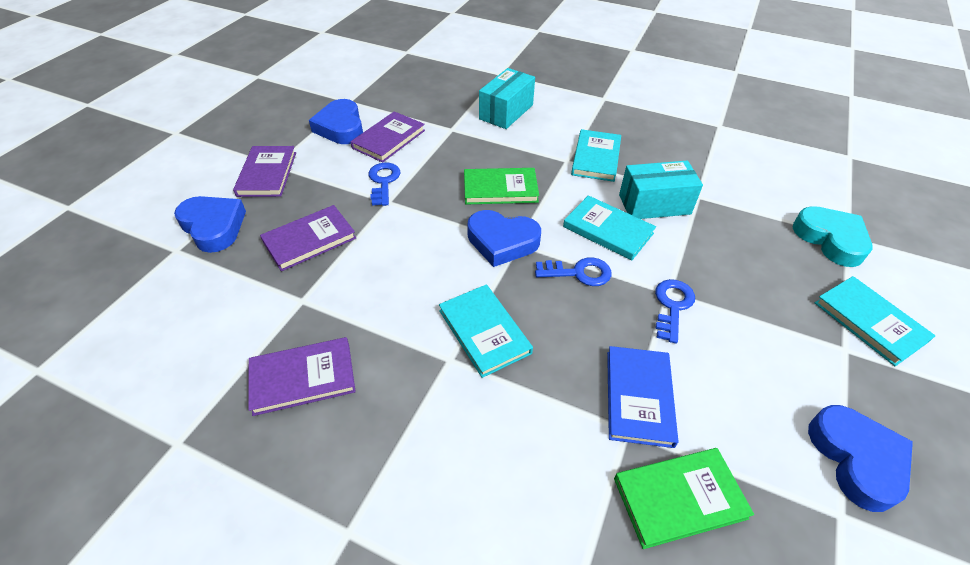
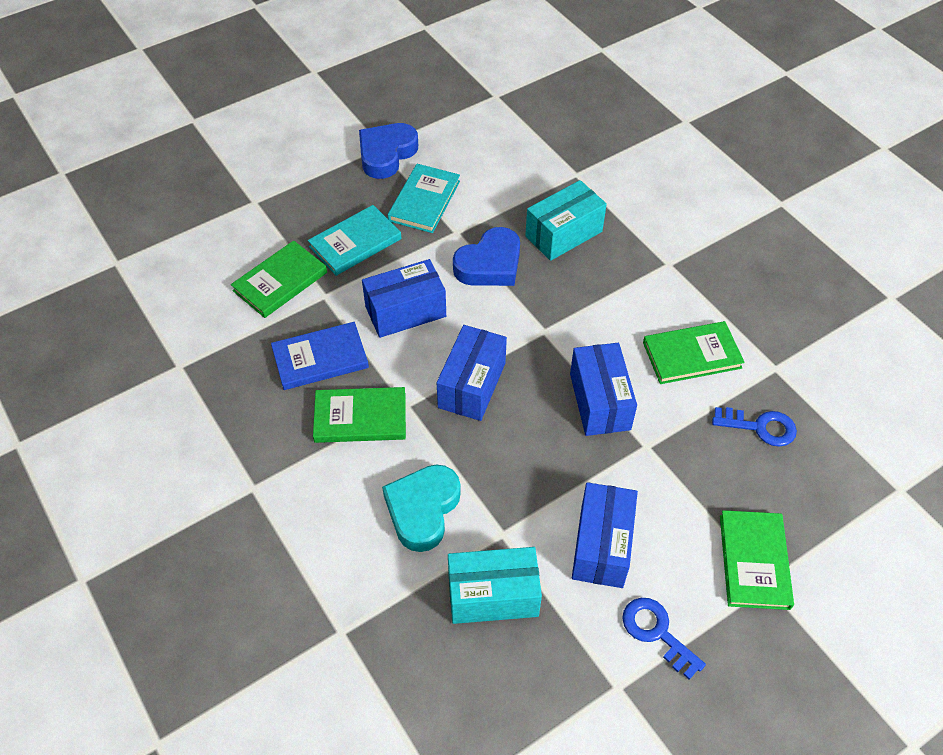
blue box: none = 0 -> [362,259,446,338] [437,325,507,421] [570,343,637,436] [572,482,638,588] = 4
blue heart: [174,196,246,253] [309,99,363,144] [467,210,541,267] [808,405,913,512] = 4 -> [359,123,418,179] [453,227,520,286] = 2
blue key: [369,163,400,206] [535,257,612,286] [655,279,695,343] = 3 -> [622,598,706,680] [712,407,797,447] = 2
green book: [464,168,539,204] [614,448,754,549] = 2 -> [231,240,327,318] [313,387,406,443] [643,321,745,384] [720,510,794,610] = 4
purple book: [233,146,296,197] [248,337,356,416] [260,205,356,271] [351,111,425,163] = 4 -> none = 0
turquoise book: [439,284,533,378] [563,195,656,261] [571,129,621,182] [815,276,935,366] = 4 -> [308,205,402,276] [388,164,460,233] = 2

